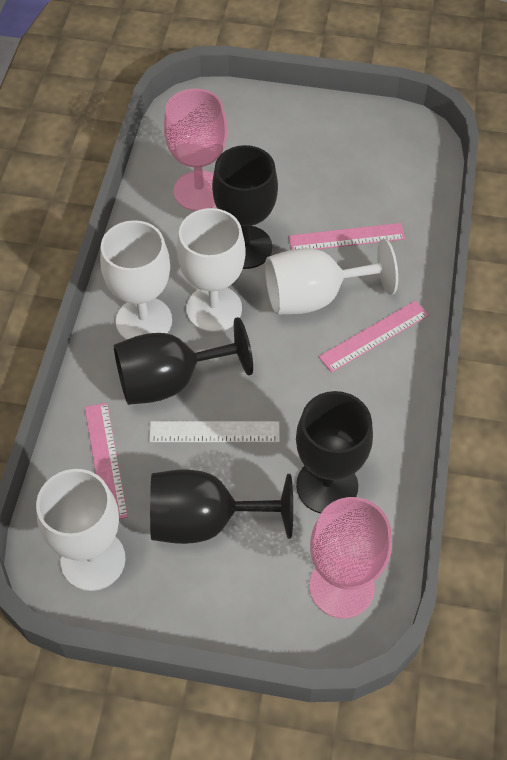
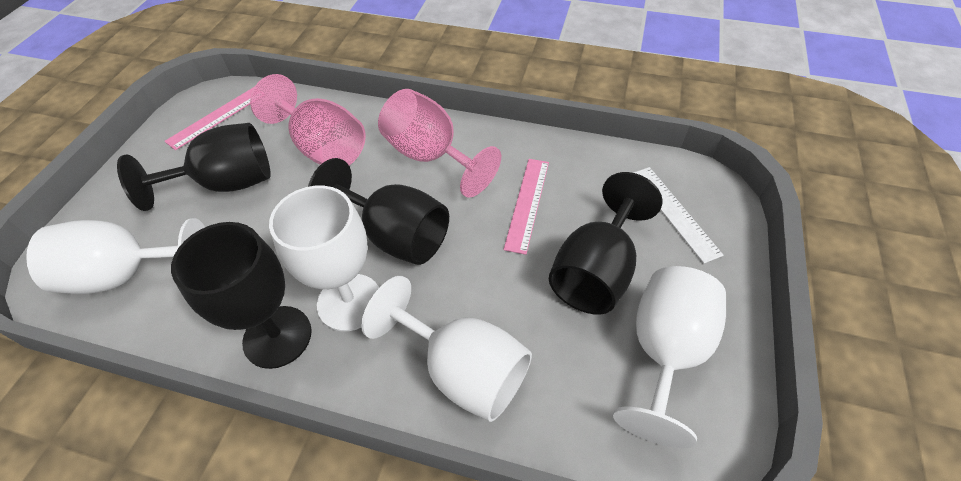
pink ruler: [85,403,128,519] [288,223,406,250] [319,300,429,373] = 3 -> [164,87,254,150] [503,159,549,255] = 2

